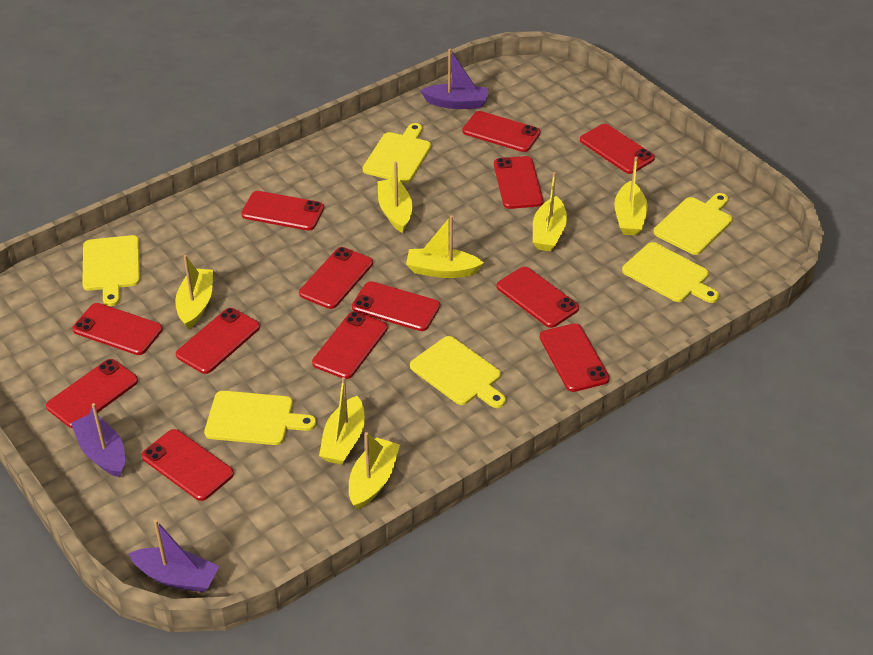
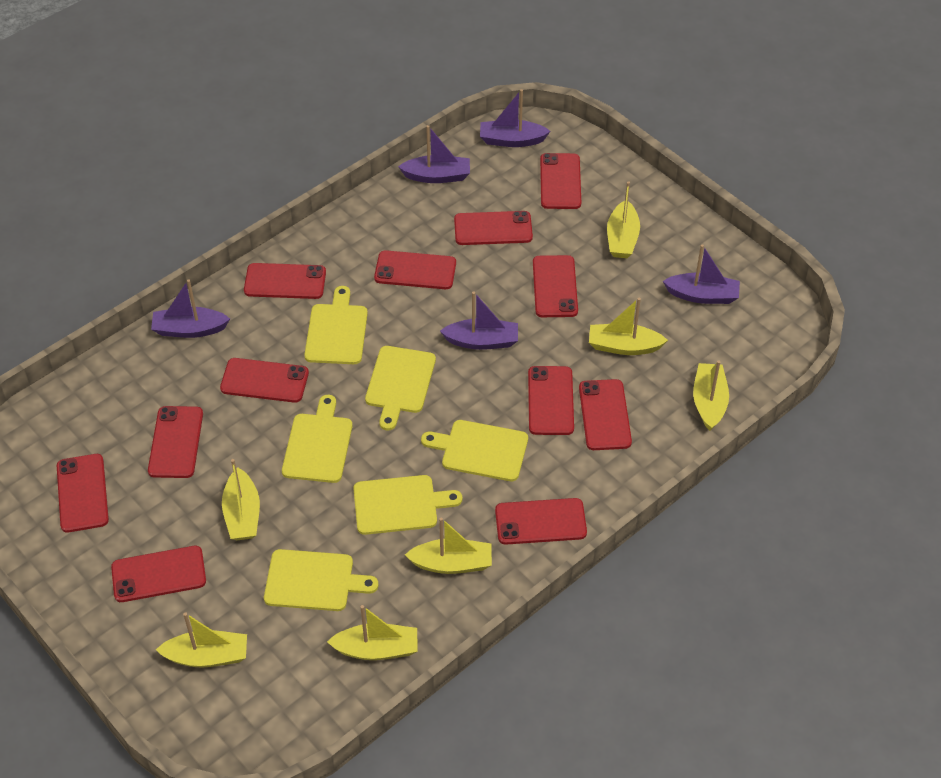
purple boat: [71,403,125,477] [129,519,219,592] [420,49,488,109] = 3 -> [151,279,230,338] [398,125,470,183] [440,291,518,350] [480,89,550,147] [663,244,740,304] = 5
red phone: [46,359,138,428] [72,303,163,355] [141,429,234,501] [176,308,260,374] [241,191,324,231] [299,247,373,309] [312,311,388,379] [352,281,440,331] [463,111,540,152] [494,156,543,209] [497,267,579,328] [540,323,610,392] [580,124,655,174] = 13 -> [57,454,109,533] [111,546,206,602] [148,406,203,478] [220,358,309,403] [244,263,326,299] [374,250,456,289] [454,211,533,245] [495,498,587,545] [528,366,574,435] [533,255,578,317] [540,153,581,209] [579,379,632,450] = 12

